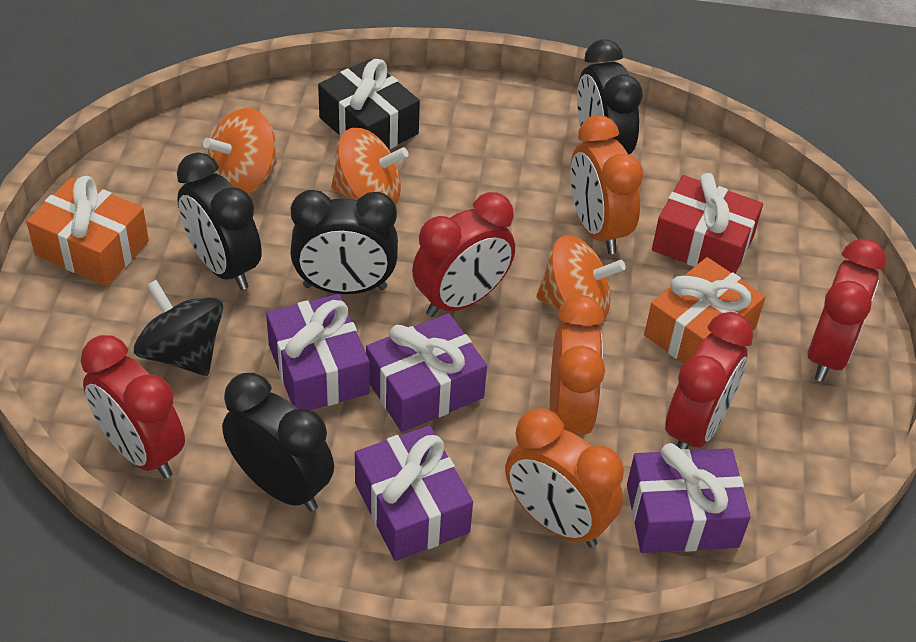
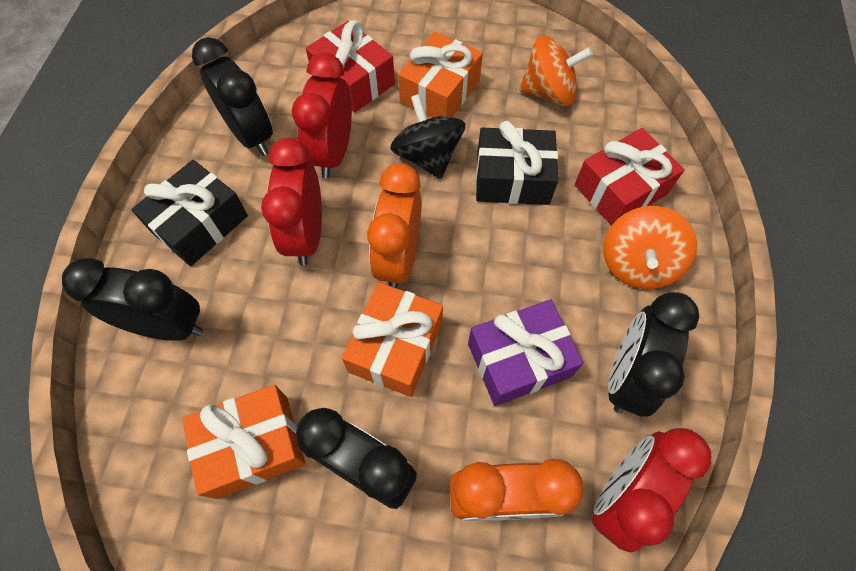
black gift: [318,59,420,149] = 1 -> [131,160,248,266] [476,121,558,205] = 2
orange clock: [505,408,624,548] [550,295,605,435] [570,115,643,254] = 3 -> [367,163,421,288] [450,459,583,521] = 2
orange gift: [26,176,149,286] [644,257,766,364] = 2 -> [182,385,305,499] [342,282,443,397] [398,32,483,118] = 3
orange spinning top: [203,108,277,194] [331,128,408,205] [536,235,626,326] = 3 -> [519,35,593,106] [603,206,697,289] = 2
purple gift: [266,294,370,410] [355,425,473,561] [366,313,487,432] [627,443,751,553] = 4 -> [468,299,583,406] = 1
red clock: [81,335,185,479] [412,192,515,317] [665,312,753,449] [808,239,886,382] = 4 -> [261,138,322,266] [292,53,352,178] [592,428,711,552] = 3
red gift: [652,173,763,274] = 1 -> [306,20,395,112] [575,128,685,226] = 2

